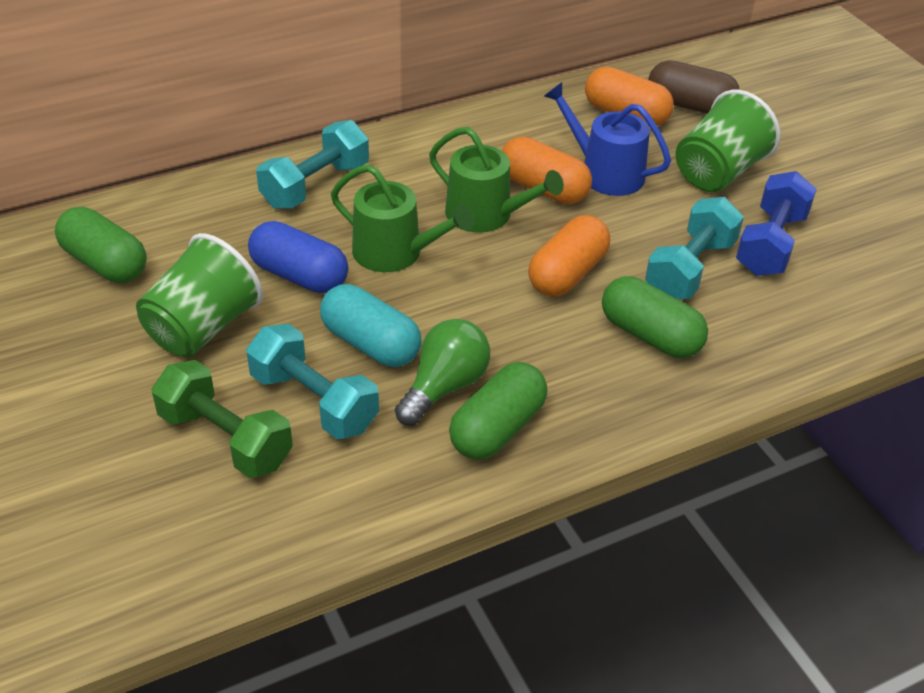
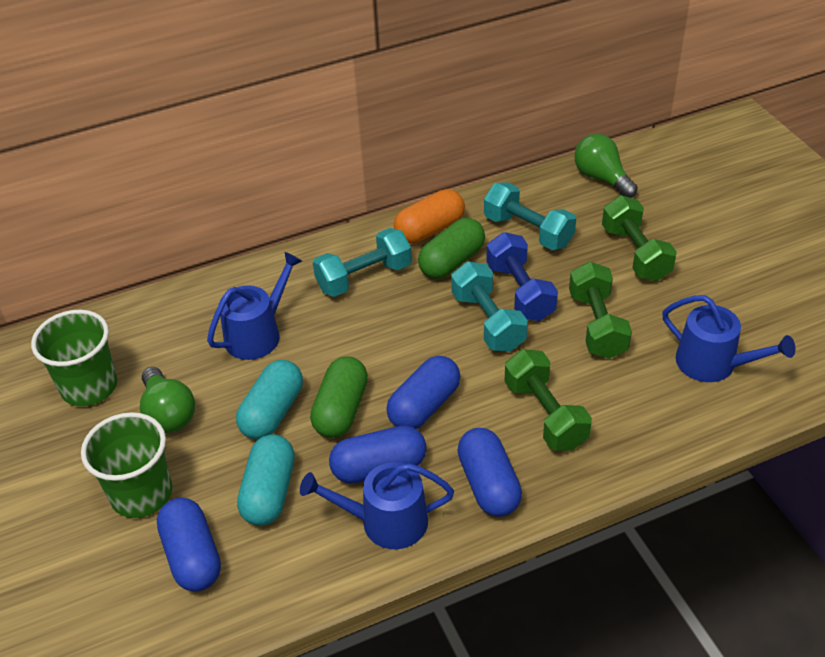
blue capsule: [248,221,349,294] = 1 -> [157,498,221,592] [329,425,427,484] [386,356,461,429] [457,428,522,517] = 4
blue watering can: [544,82,671,196] = 1 -> [207,252,302,360] [300,462,454,549] [662,295,796,382] = 3
brown capsule: [648,60,740,114] = 1 -> none = 0
green capsule: [55,207,147,283] [449,362,547,460] [602,276,708,358] = 3 -> [310,356,368,438] [418,218,485,279] = 2
green dumbbell: [152,360,293,478] = 1 -> [504,349,592,451] [569,262,632,359] [602,195,677,281] = 3
green light bulb: [395,319,490,426] = 1 -> [140,367,195,433] [574,134,638,198] = 2
green watering can: [331,164,474,272] [429,127,564,233] = 2 -> none = 0
orange capsule: [502,137,592,204] [528,215,610,297] [585,67,674,126] = 3 -> [394,189,465,244] = 1
turquoise capsule: [320,284,422,367] = 1 -> [236,360,303,440] [237,434,295,526] = 2

